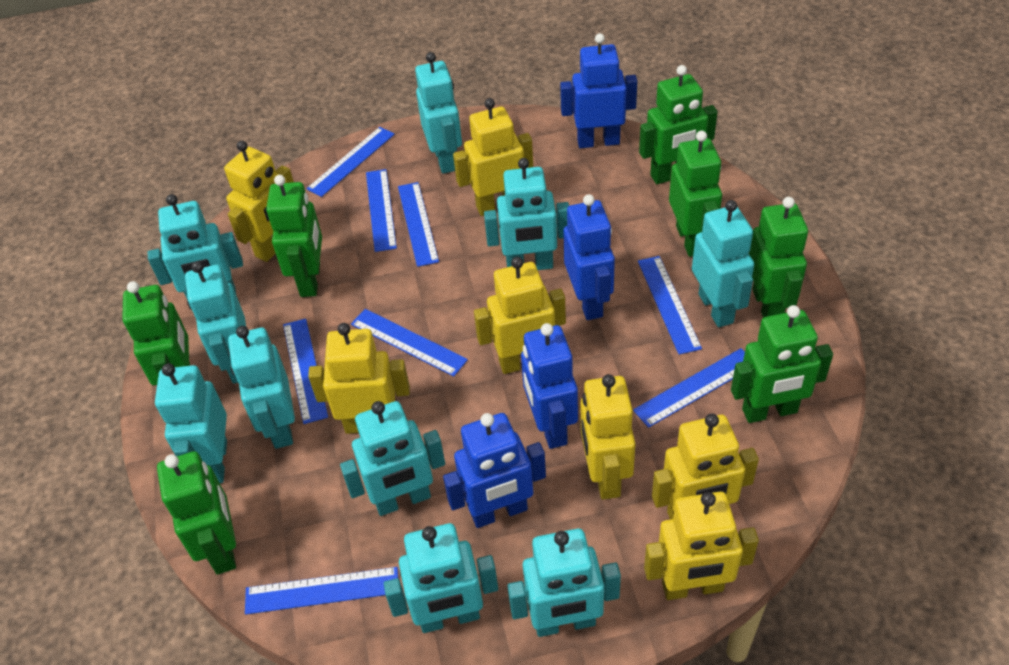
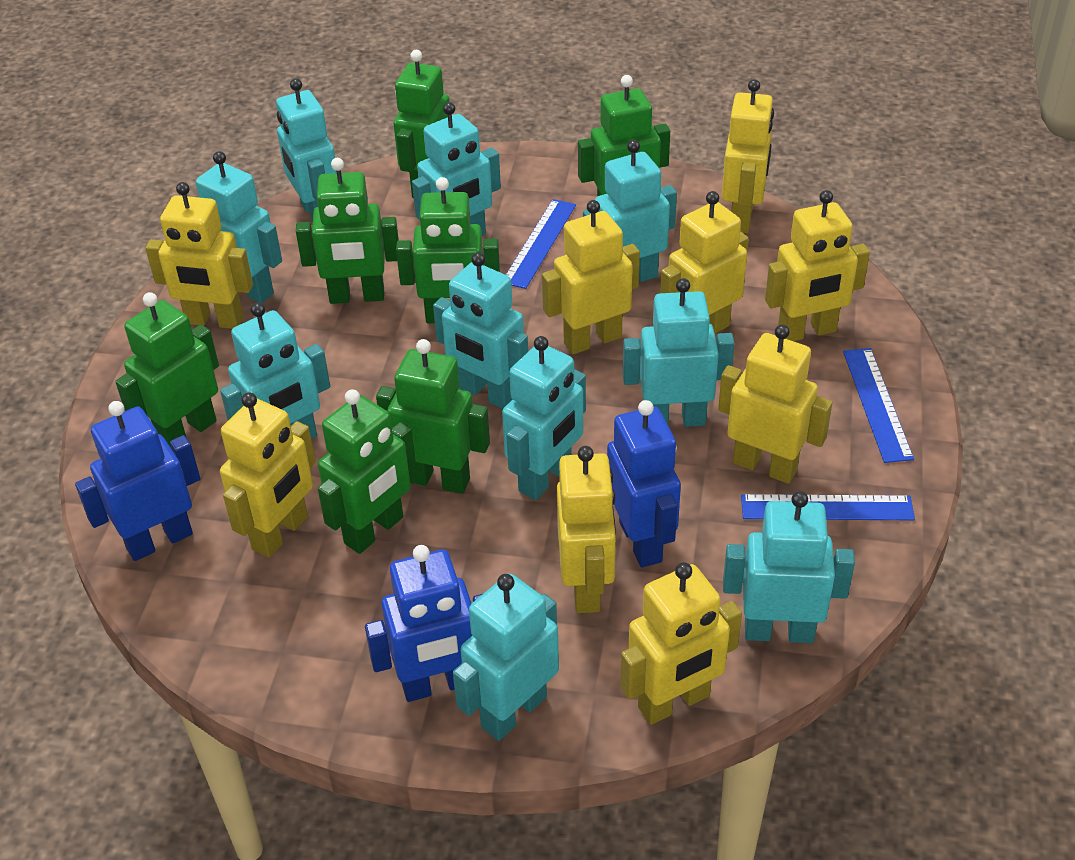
blue robot: [443,413,546,528] [521,323,578,449] [560,33,637,148] [563,194,615,320] = 4 -> [75,401,201,561] [365,545,482,702] [607,400,681,567] = 3
blue ruler: [245,567,398,615] [283,319,328,424] [306,127,395,197] [351,309,468,376] [366,169,397,252] [398,182,439,267] [633,348,745,428] [638,256,702,355] = 8 -> [506,199,576,289] [741,494,915,520] [843,348,914,463] = 3
yellow robot: [224,141,294,262] [308,323,410,434] [453,98,533,216] [474,257,566,374] [581,374,636,499] [644,492,759,600] [652,413,759,519] = 7 -> [145,182,253,329] [220,392,316,558] [542,200,640,354] [557,446,616,613] [620,562,742,725] [660,191,749,333] [718,325,832,484] [722,79,774,233] [765,190,870,341] = 9

